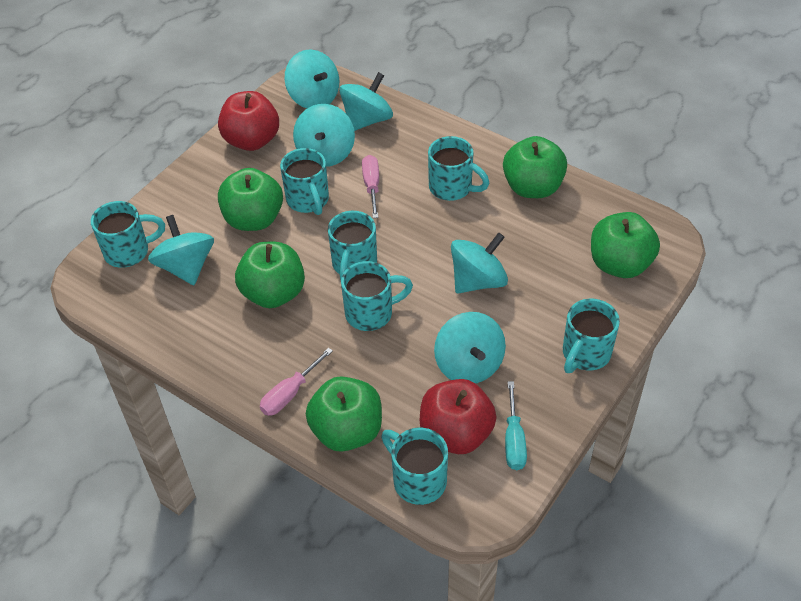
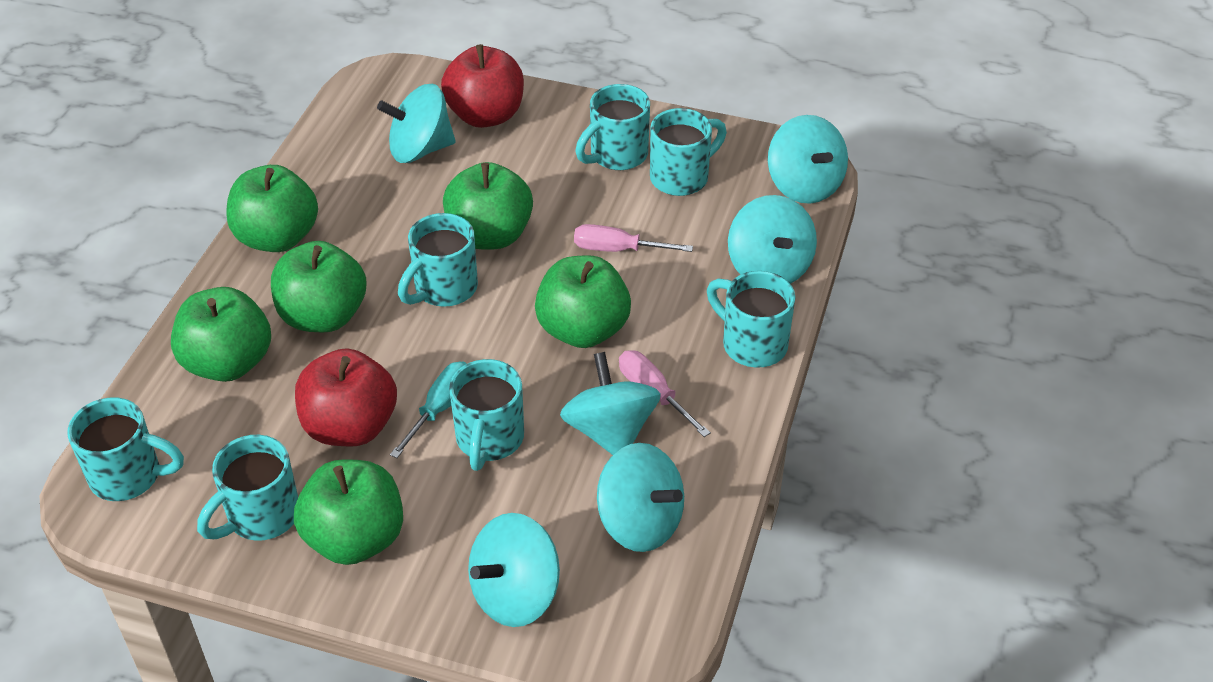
green apple: [218,168,283,231] [235,242,305,308] [306,376,382,452] [503,136,567,198] [591,212,660,278] = 5 -> [171,287,271,382] [226,165,318,252] [271,241,367,332] [294,460,403,565] [443,162,533,250] [535,255,631,348] = 6

